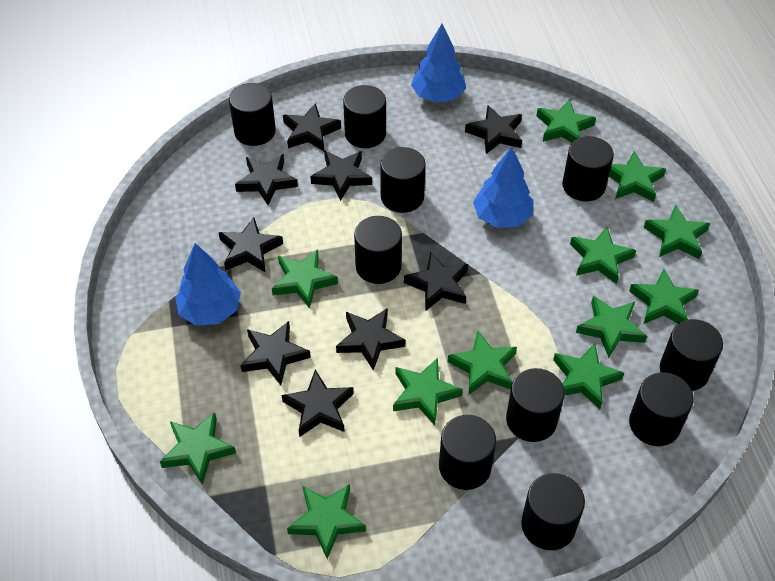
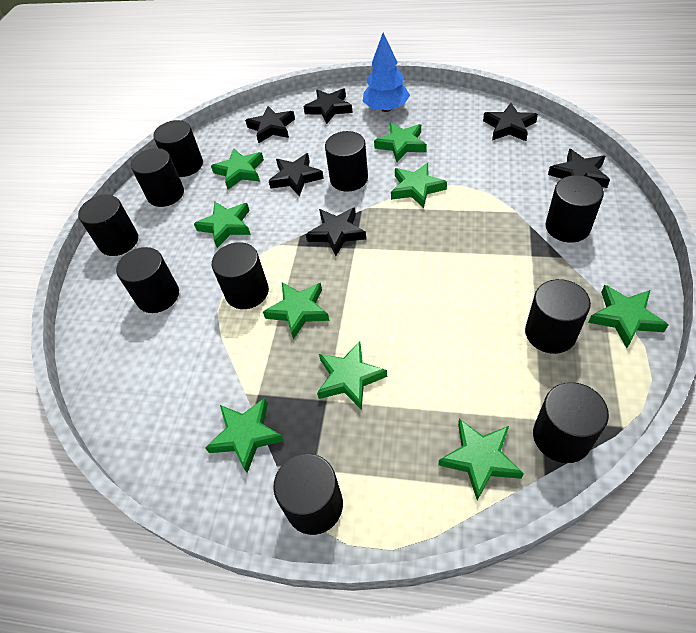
black star: [218,217,283,273] [235,154,298,205] [240,321,311,385] [282,370,354,437] [283,103,341,151] [310,150,372,201] [336,308,405,371] [404,252,468,311] [465,105,522,154] = 9 -> [245,106,295,143] [269,153,324,196] [303,88,353,124] [306,207,366,256] [483,103,538,141] [548,149,610,188] = 6
blue tree: [175,243,241,326] [411,24,466,103] [473,147,534,228] = 3 -> [363,33,410,112] = 1
green star: [160,413,236,485] [272,249,338,309] [287,484,366,559] [393,358,463,425] [448,331,517,395] [536,99,596,143] [553,343,624,409] [570,227,636,284] [576,296,647,358] [609,151,666,202] [629,269,699,324] [644,205,710,259] = 12 -> [194,202,251,248] [205,398,284,473] [211,148,264,190] [263,282,329,339] [317,341,387,410] [374,122,427,162] [391,163,447,208] [438,419,524,501] [588,285,668,348] = 9

